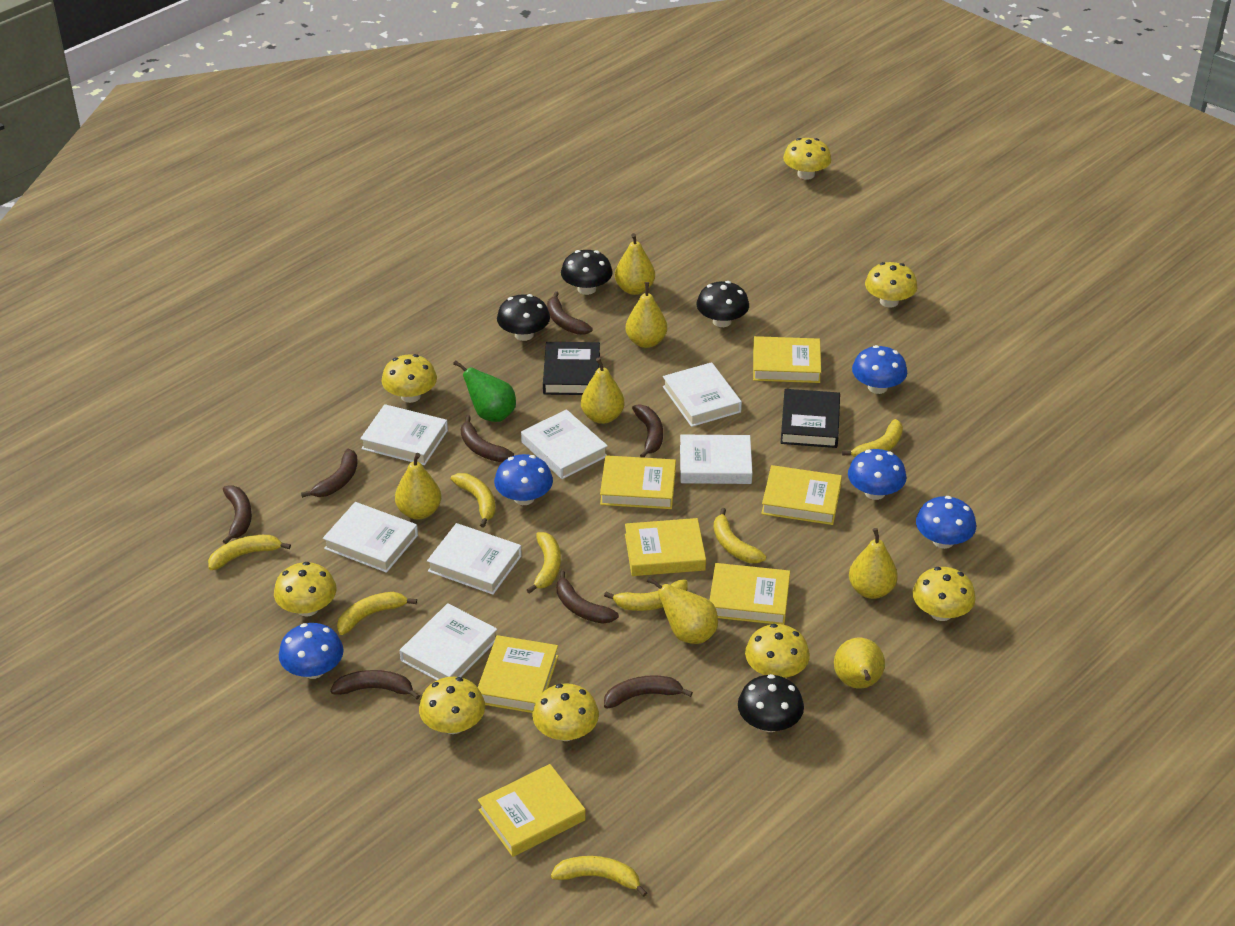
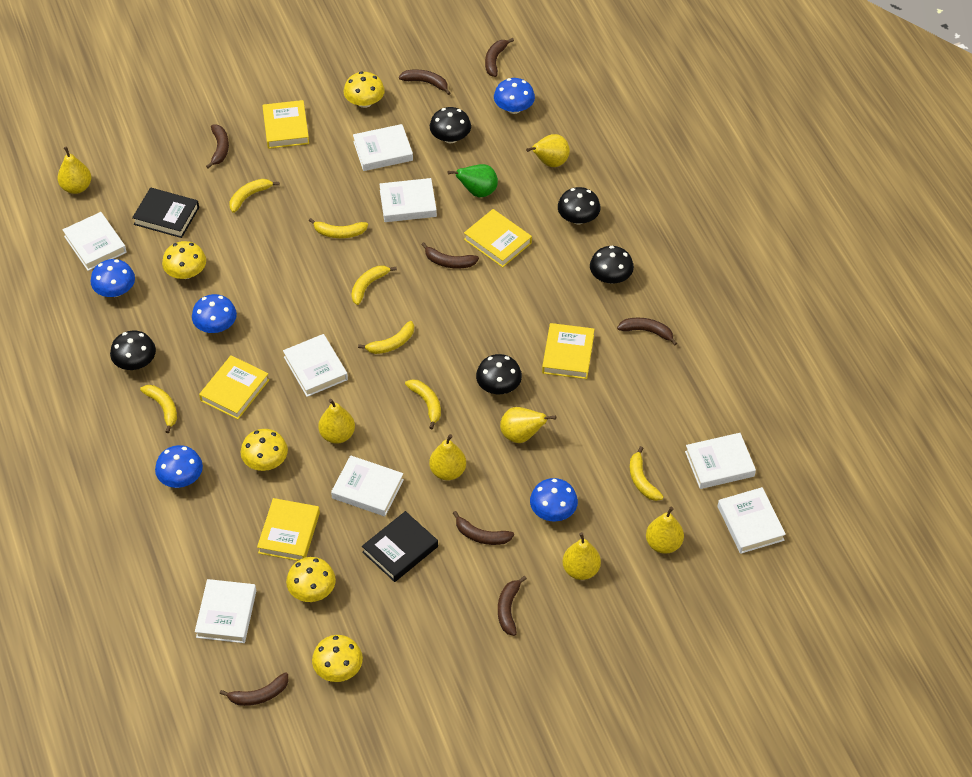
black mushroom: [497,294,550,341] [561,250,613,295] [696,281,749,327] [738,674,804,732] = 4 -> [110,331,156,370] [430,107,471,143] [476,354,522,394] [558,187,601,224] [590,246,634,284] = 5
white book: [323,502,418,573] [360,404,448,465] [400,603,497,680] [427,523,522,595] [521,409,608,479] [663,362,742,427] [680,435,752,484] = 7 -> [62,212,127,271] [195,579,256,643] [283,334,348,397] [331,455,404,516] [353,124,413,171] [379,178,437,222] [685,433,756,489] [718,487,786,554] = 8
yellow banana: [208,535,291,570] [337,592,417,635] [451,473,495,528] [527,532,561,594] [551,856,647,897] [604,579,688,611] [714,508,766,563] [842,419,903,457] = 8 -> [140,385,177,433] [230,179,279,213] [309,218,368,238] [351,266,397,305] [358,321,414,354] [405,379,441,429] [630,446,664,501] = 7
yellow book: [478,635,558,713] [478,764,586,857] [600,455,676,509] [625,518,706,576] [710,563,790,625] [753,336,821,383] [761,465,842,525] = 7 -> [199,355,269,419] [257,498,320,561] [262,100,309,149] [464,209,532,267] [542,323,594,379] = 5
yellow mushroom: [274,562,336,617] [382,354,437,403] [419,677,485,734] [532,683,599,741] [745,624,810,678] [783,138,831,180] [865,262,917,308] [913,567,976,621] = 8 -> [162,241,206,279] [241,429,288,471] [286,557,336,602] [312,635,363,682] [344,72,385,108] = 5

